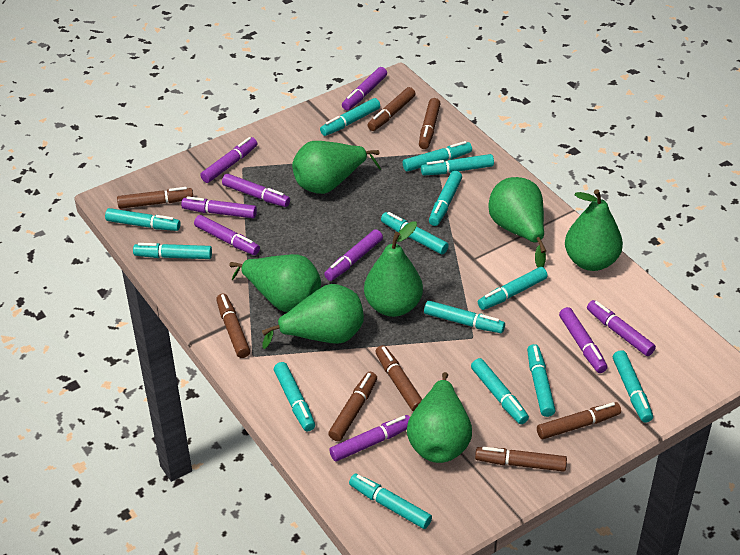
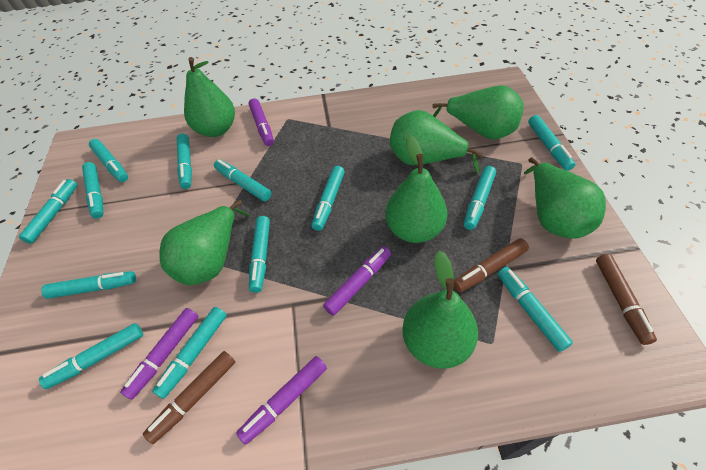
brown marker: [117,187,193,209] [216,294,250,358] [328,372,377,441] [368,87,416,131] [375,345,422,412] [419,98,441,149] [475,447,567,472] [537,402,621,439] = 8 -> [143,351,235,444] [454,238,529,292] [596,254,657,345] = 3
purple marker: [181,196,257,218] [194,215,260,255] [200,137,257,183] [222,174,290,207] [324,229,383,281] [329,415,410,462] [342,67,387,110] [559,307,608,373] [587,300,656,356] = 9 -> [120,308,198,400] [236,356,327,445] [249,98,274,146] [323,246,391,316] = 4
turquoise marker: [105,208,181,231] [133,243,212,259] [274,362,315,431] [320,98,380,136] [349,473,432,529] [381,212,449,254] [403,141,472,172] [421,154,494,175] [424,301,505,333] [429,171,462,226] [471,358,529,424] [478,267,548,310] [527,344,556,417] [613,350,653,423] = 14 -> [19,179,77,244] [39,323,143,389] [41,271,136,299] [82,162,103,218] [89,139,128,182] [152,307,227,399] [177,134,192,189] [214,160,271,201] [249,216,270,293] [311,166,345,231] [464,166,496,230] [498,267,573,352] [528,115,576,171] = 13

